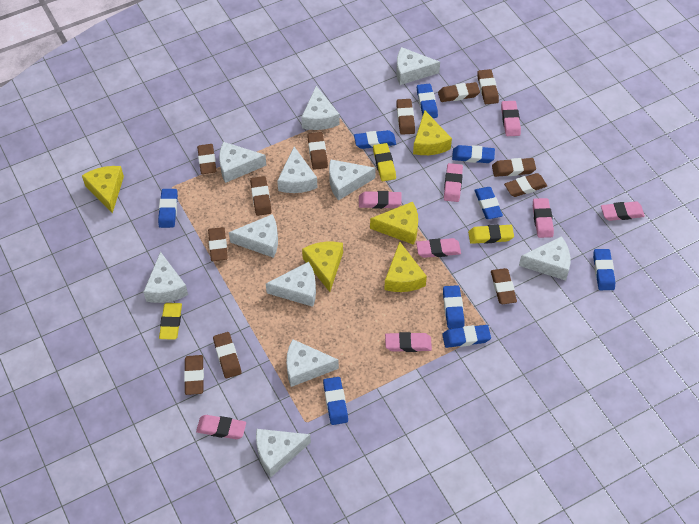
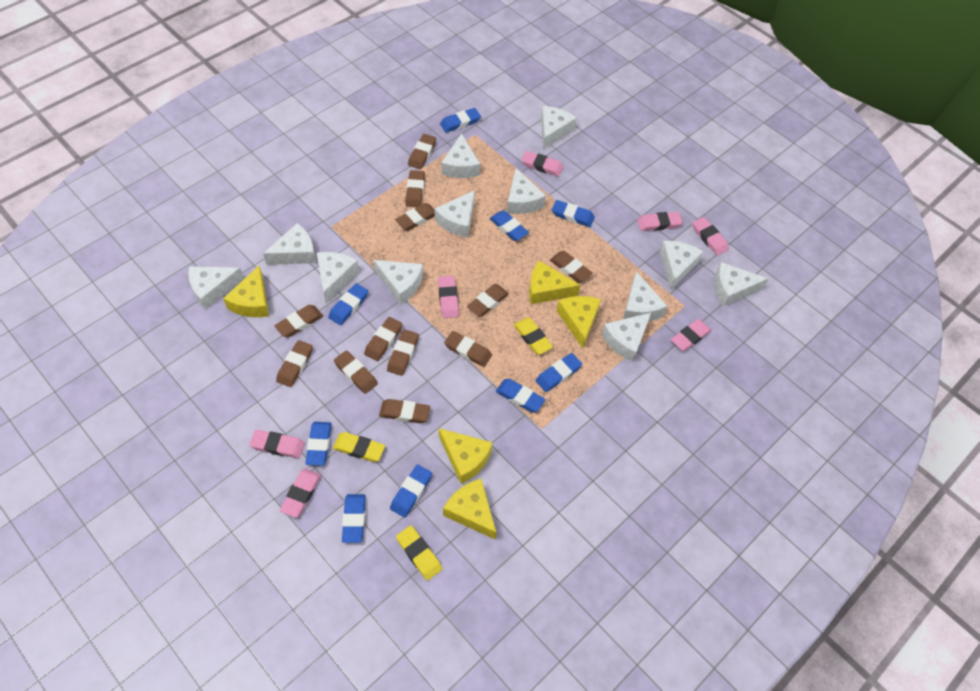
pink eraser: [196,415,246,439] [359,191,402,209] [385,332,432,352] [416,238,461,258] [444,163,463,202] [501,101,521,136] [533,198,554,238] [601,201,645,221] = 8 -> [249,430,305,458] [280,469,321,518] [438,276,459,318] [522,151,563,177] [637,212,683,231] [671,319,712,351] [693,217,729,256] = 7
white cheese: [144,252,188,303] [219,142,266,183] [229,214,278,258] [256,429,311,477] [266,262,316,307] [277,147,317,193] [286,339,339,387] [301,86,340,130] [329,159,376,201] [396,47,440,85] [519,236,570,281] = 11 -> [188,266,244,310] [263,223,316,265] [317,252,359,302] [373,260,423,304] [435,190,475,237] [442,133,480,178] [507,168,546,214] [541,106,577,149] [602,312,652,362] [623,271,667,322] [660,241,703,289] [715,262,768,306] = 12

